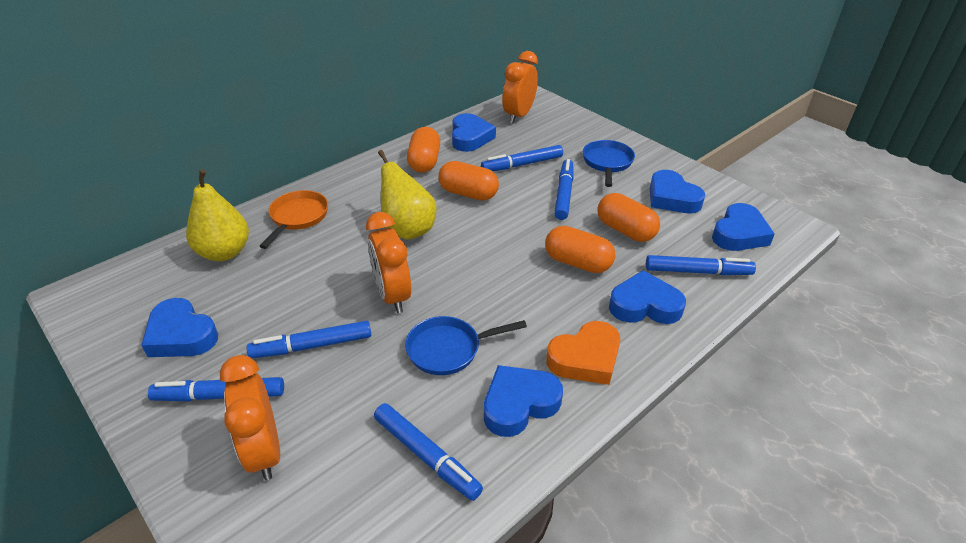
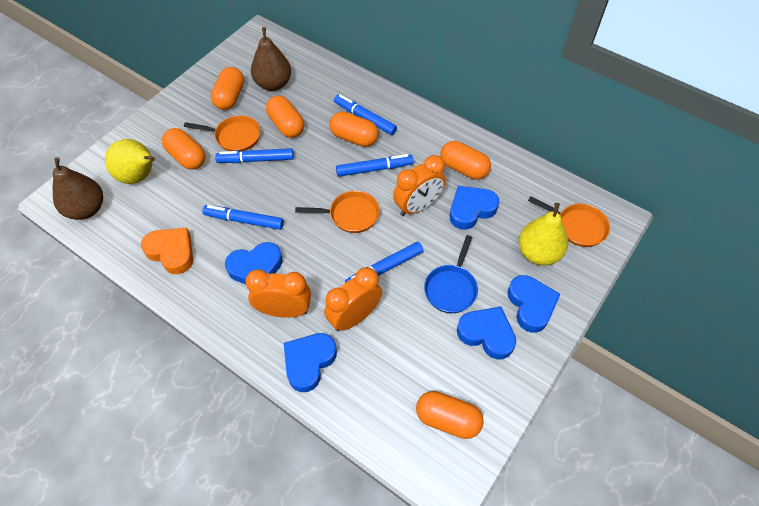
blue heart: [141,298,218,357] [452,113,496,152] [484,365,563,437] [609,270,686,324] [650,170,705,213] [712,203,775,251] = 6 -> [225,242,283,284] [284,333,337,392] [450,186,499,230] [457,307,516,360] [507,275,560,333] = 5
blue marker: [148,377,284,402] [247,321,371,358] [374,403,483,501] [481,145,563,171] [554,159,574,220] [646,255,756,275] = 6 -> [202,205,284,230] [215,148,294,163] [334,95,397,135] [336,154,414,177] [345,242,424,283] = 5
blue pan: [405,316,527,375] [583,140,635,187] = 2 -> [424,235,478,313] = 1
brown pear: none = 0 -> [53,158,103,220] [251,27,291,91] = 2
orange capsule: [407,127,440,173] [438,161,499,201] [545,226,615,273] [597,193,660,242] = 4 -> [162,128,205,170] [211,67,244,110] [266,96,304,138] [329,112,378,147] [416,391,484,439] [440,141,491,180] = 6
orange pan: [259,190,328,249] = 1 -> [184,115,260,152] [295,191,380,233] [528,196,610,247] = 3

